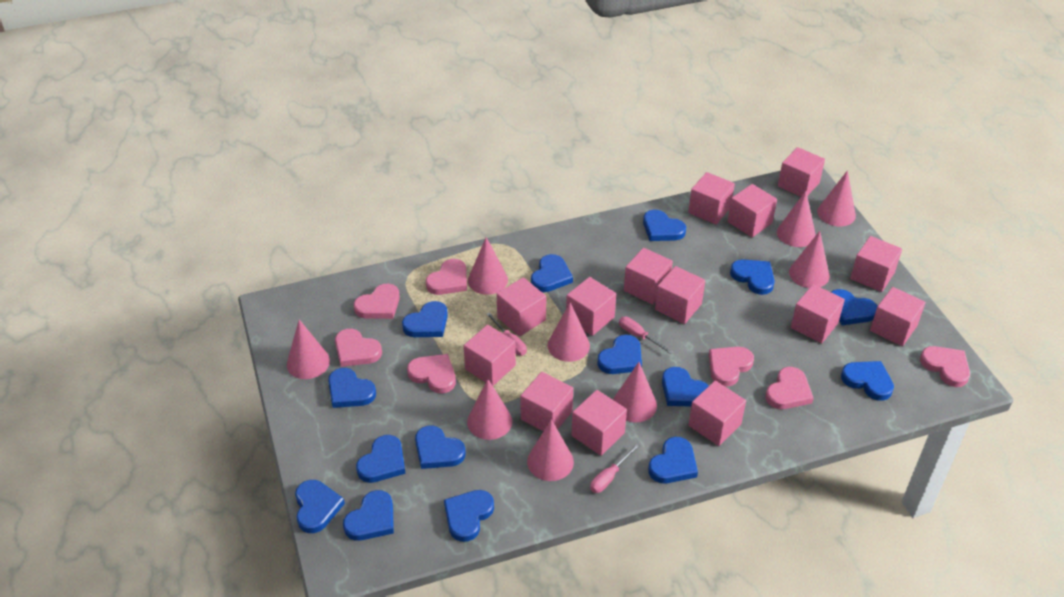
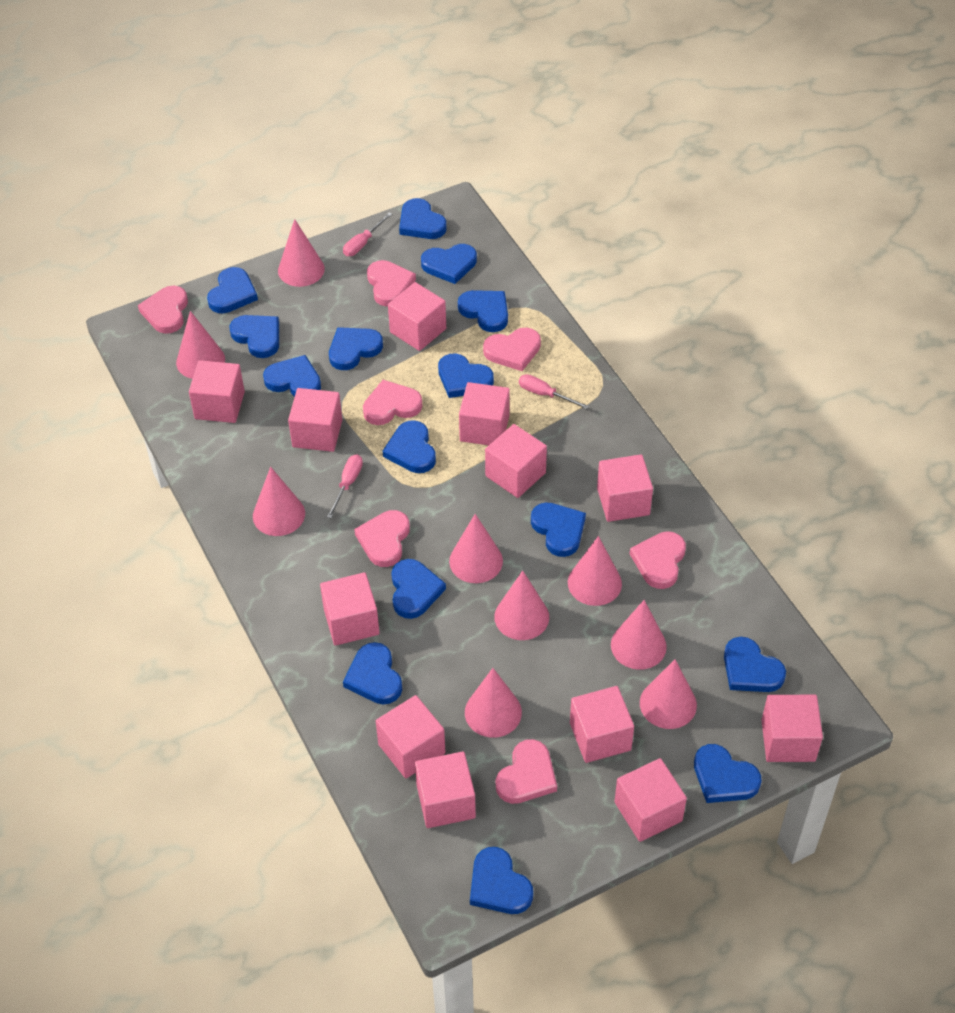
pink cube: [464,325,516,386] [497,277,546,336] [520,372,573,431] [566,277,616,336] [571,390,627,456] [624,248,673,304] [655,266,705,324] [688,172,735,224] [688,381,746,446] [728,184,777,237] [778,147,825,197] [791,284,845,343] [850,236,902,292] [870,287,926,346] = 14 -> [189,360,245,423] [288,388,342,452] [320,572,380,646] [376,695,446,779] [388,282,446,351] [415,751,476,828] [459,382,510,445] [485,424,547,498] [570,686,634,763] [597,454,653,522] [614,758,687,842] [761,695,823,762] = 12

